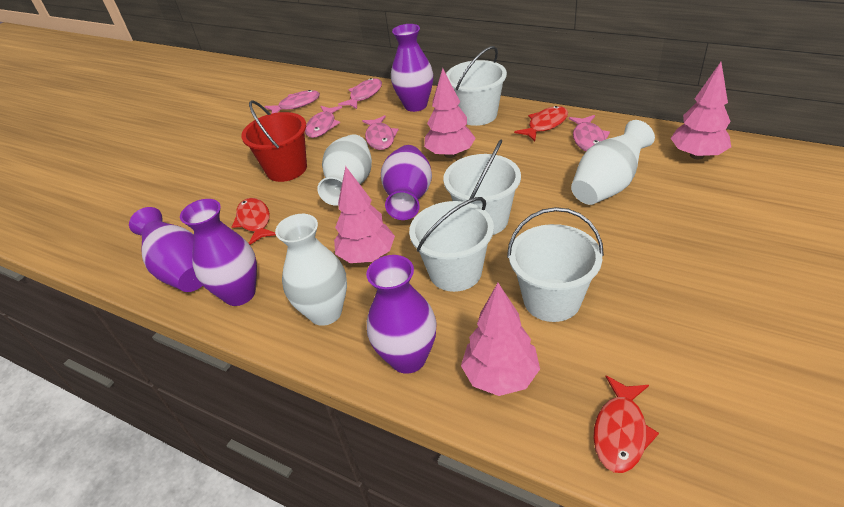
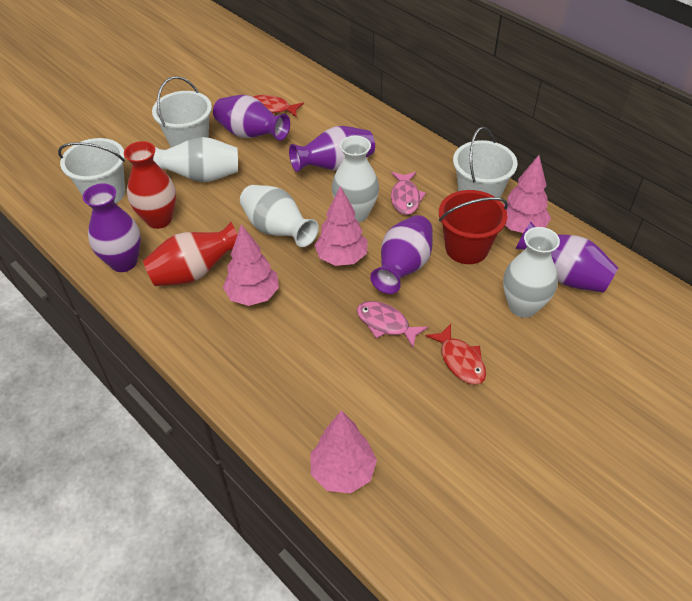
pink fish: [265,90,320,113] [305,106,342,138] [338,78,382,109] [362,115,399,150] [569,115,610,151] = 5 -> [357,301,428,347] [391,172,426,215] = 2
red fish: [232,198,276,245] [514,106,568,141] [593,376,659,473] = 3 -> [253,95,304,118] [426,324,486,385] = 2
red vase: none = 0 -> [124,141,176,229] [143,222,238,286] = 2
white bucket: [409,197,494,292] [443,140,521,235] [446,46,507,126] [507,207,604,322] = 4 -> [58,138,125,203] [152,76,212,148] [453,127,517,198] = 3
white vase: [275,214,347,326] [317,134,372,206] [571,120,655,205] = 3 -> [153,137,238,182] [240,185,319,247] [332,135,379,223] [503,227,560,318] = 4

